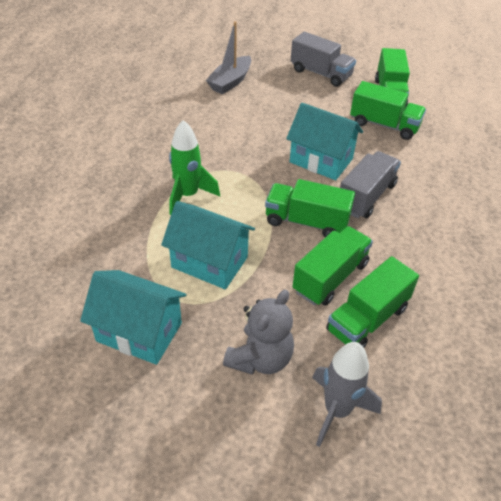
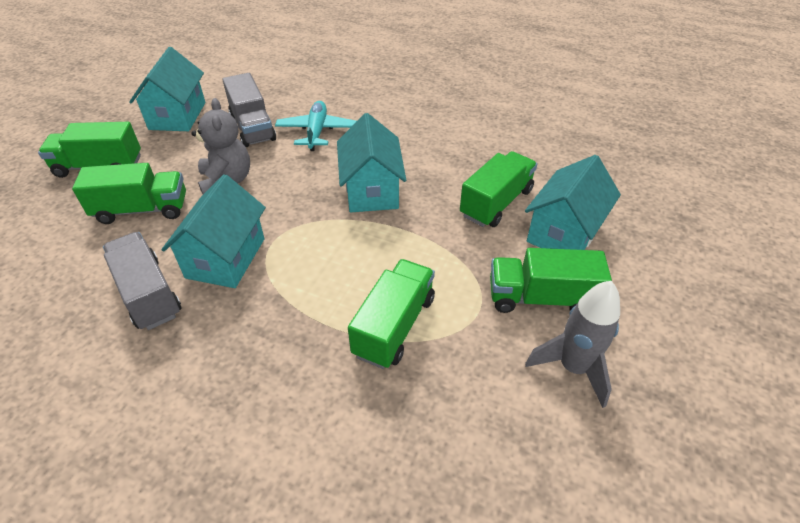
green rocket: [169,120,220,215] = 1 -> none = 0
grey boat: [206,21,251,94] = 1 -> none = 0
turquoise house: [80,270,186,365] [161,201,255,289] [286,103,363,180] = 3 -> [129,47,205,131] [162,174,266,288] [337,113,406,213] [525,155,621,250] = 4
turquoise plane: none = 0 -> [275,101,357,151] = 1

